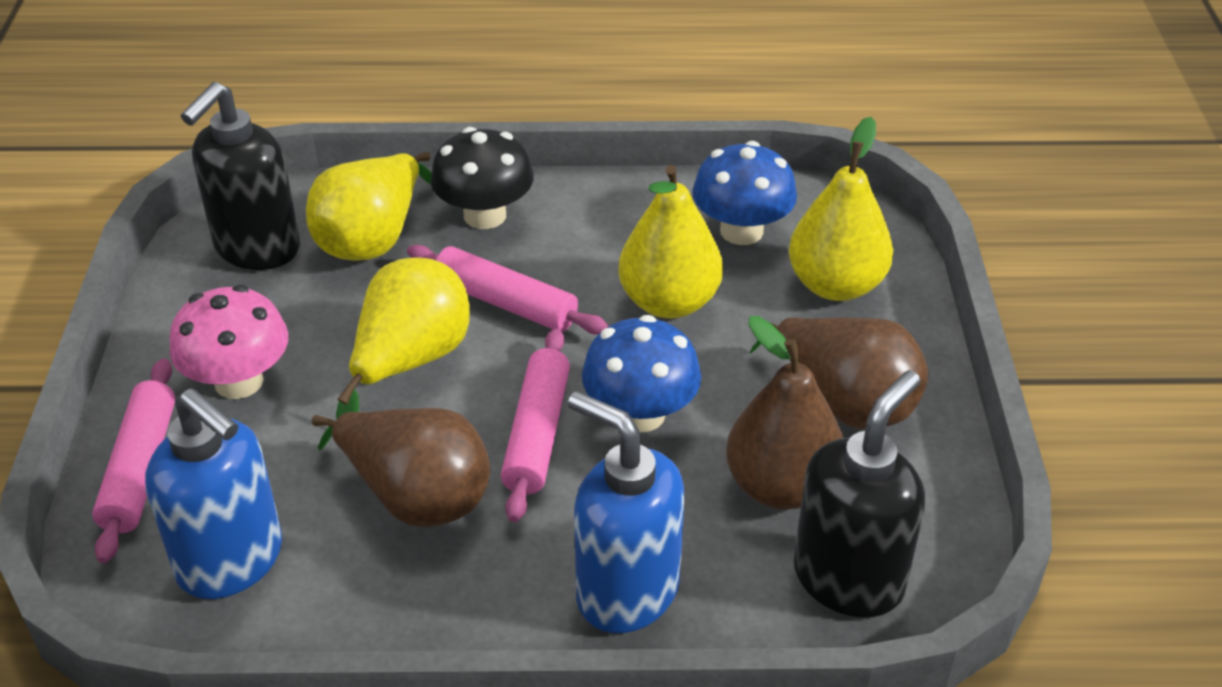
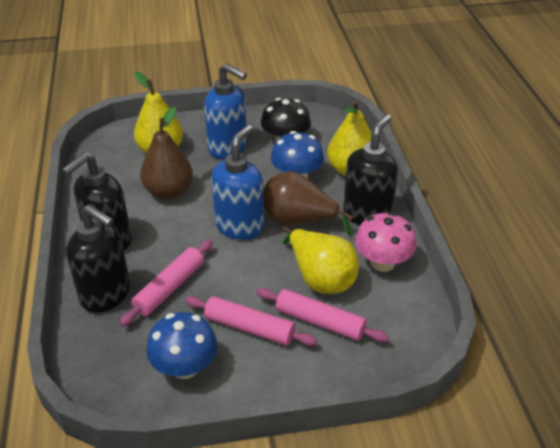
black soap dispenser: [181,82,300,270] [793,370,925,618] = 2 -> [62,152,132,251] [66,205,130,313] [343,114,398,226] = 3
brown pear: [312,408,490,527] [726,316,843,510] [750,317,929,429] = 3 -> [140,107,193,199] [263,171,354,237] = 2
yellow pear: [306,152,432,261] [336,257,470,419] [619,165,723,319] [789,117,893,301] = 4 -> [134,72,183,153] [283,227,359,294] [327,100,372,176] = 3

